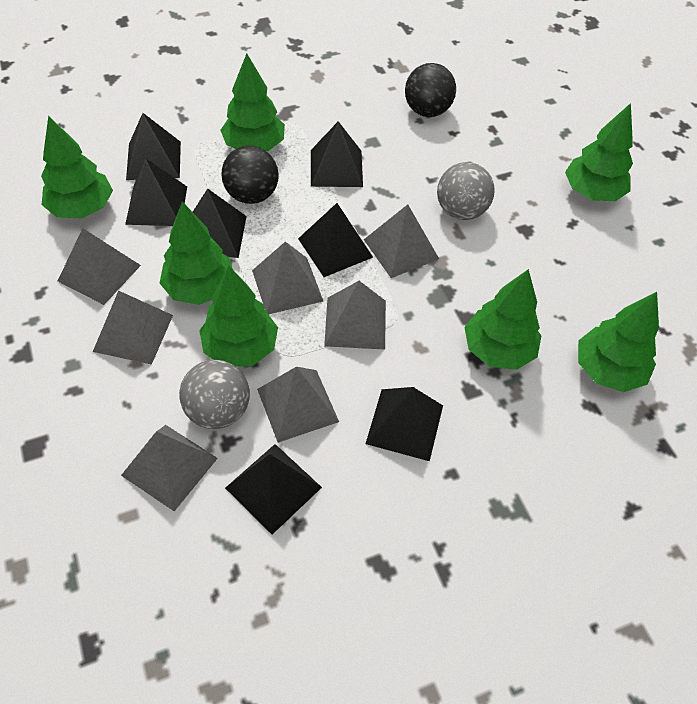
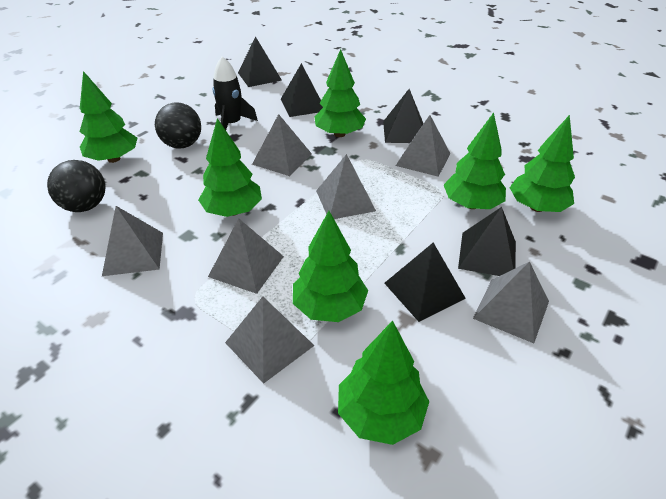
black pyramid: [125,158,187,226] [126,113,181,180] [193,188,247,258] [225,444,322,534] [298,203,373,277] [311,121,363,187] [366,387,443,461] = 7 -> [238,37,282,87] [281,63,323,117] [383,89,423,143] [384,243,466,322] [458,207,516,276] = 5
black rocket: none = 0 -> [213,56,258,130] = 1
grey ball: [179,360,250,429] [437,162,495,220] = 2 -> none = 0

